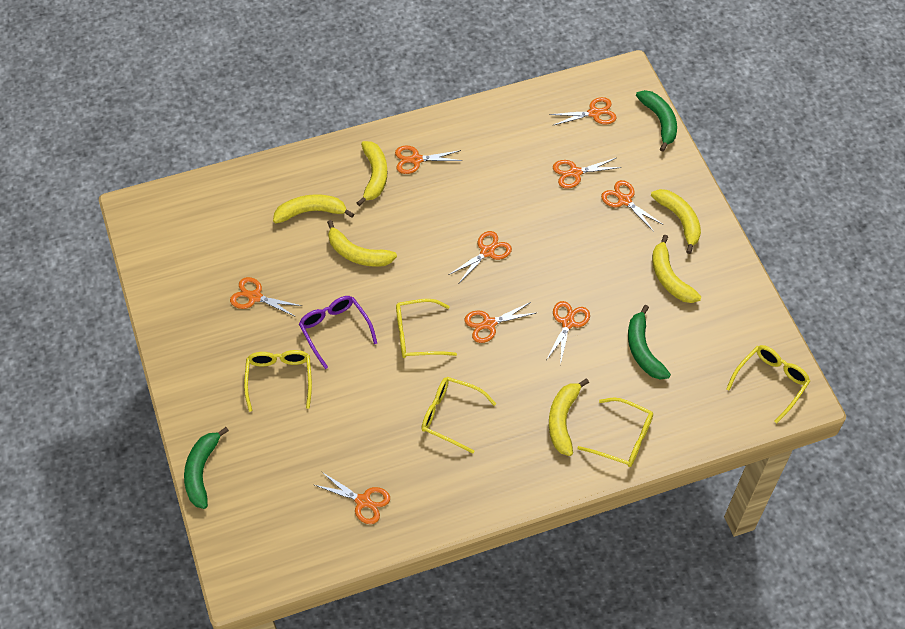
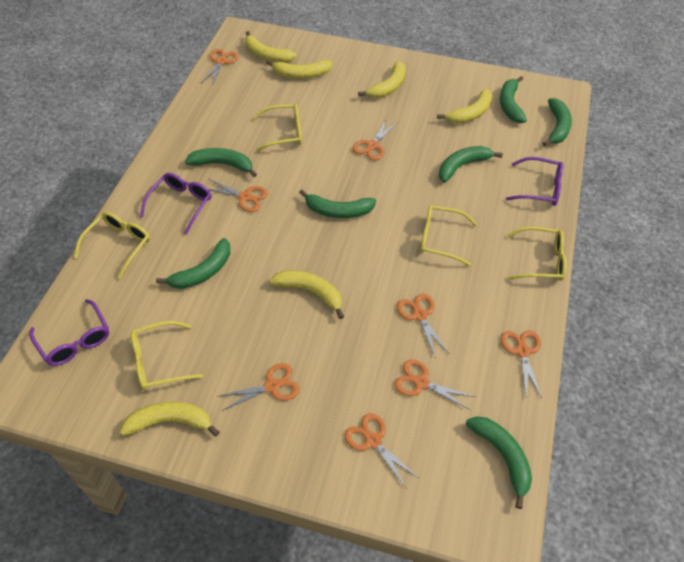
green banana: [184,427,229,509] [628,305,671,379] [636,90,677,152] = 3 -> [156,238,230,289] [185,148,257,177] [299,190,376,218] [439,146,503,182] [466,416,532,509] [500,76,527,123] [543,98,572,146] = 7
orange scissors: [230,277,302,317] [315,472,390,524] [395,146,462,174] [449,231,512,283] [464,302,536,343] [547,301,590,365] [549,97,617,125] [553,158,621,189] [601,180,664,232] = 9 -> [201,49,238,86] [209,179,268,212] [219,363,300,411] [345,413,419,488] [352,119,398,160] [394,359,475,410] [397,294,449,357] [501,330,542,398] = 8
purple glasses: [299,296,377,369] = 1 -> [29,299,109,366] [140,173,211,235] [506,157,563,206] = 3

